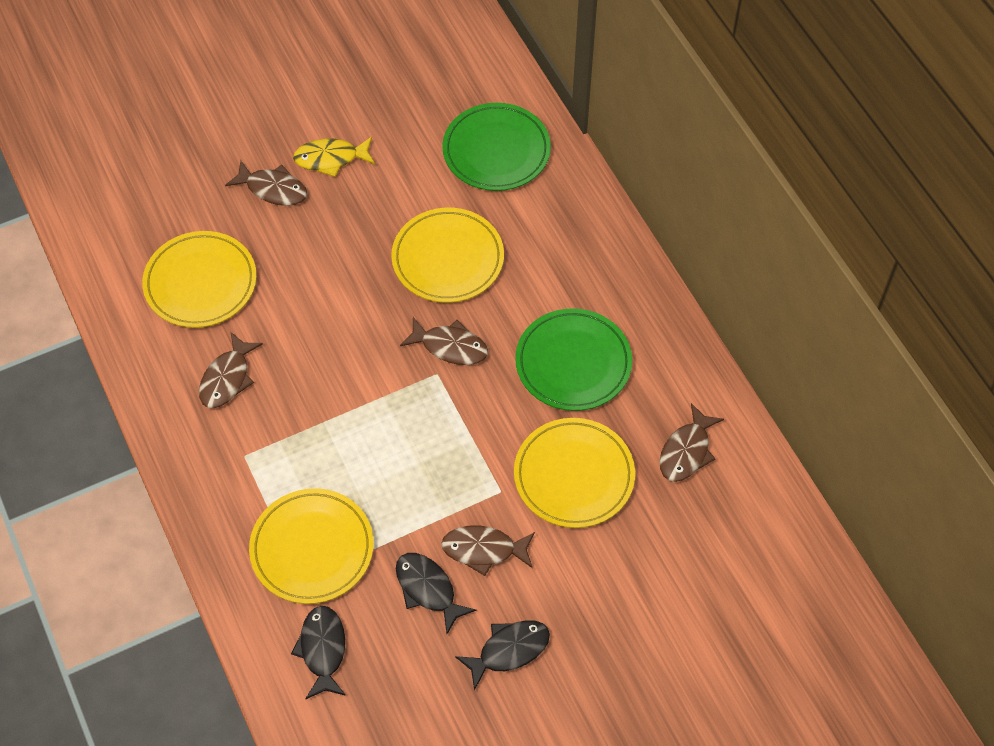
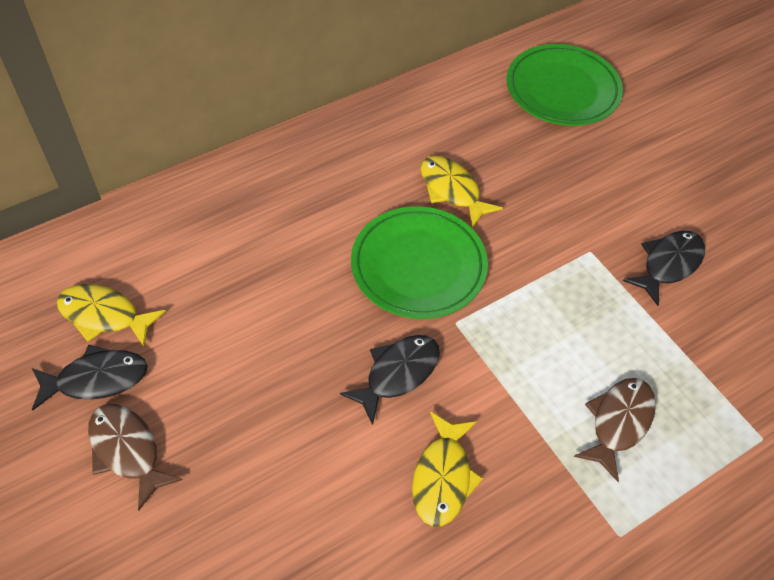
brown fish: [199,332,263,408] [225,160,307,206] [400,317,488,365] [441,525,535,576] [659,403,724,482] = 5 -> [88,404,183,511] [574,378,656,482] = 2
yellow fish: [293,137,375,177] = 1 -> [57,284,166,347] [412,411,483,527] [420,156,503,228] = 3
yellow plate: [142,231,257,328] [249,488,374,604] [391,208,504,303] [514,418,635,528] = 4 -> none = 0

